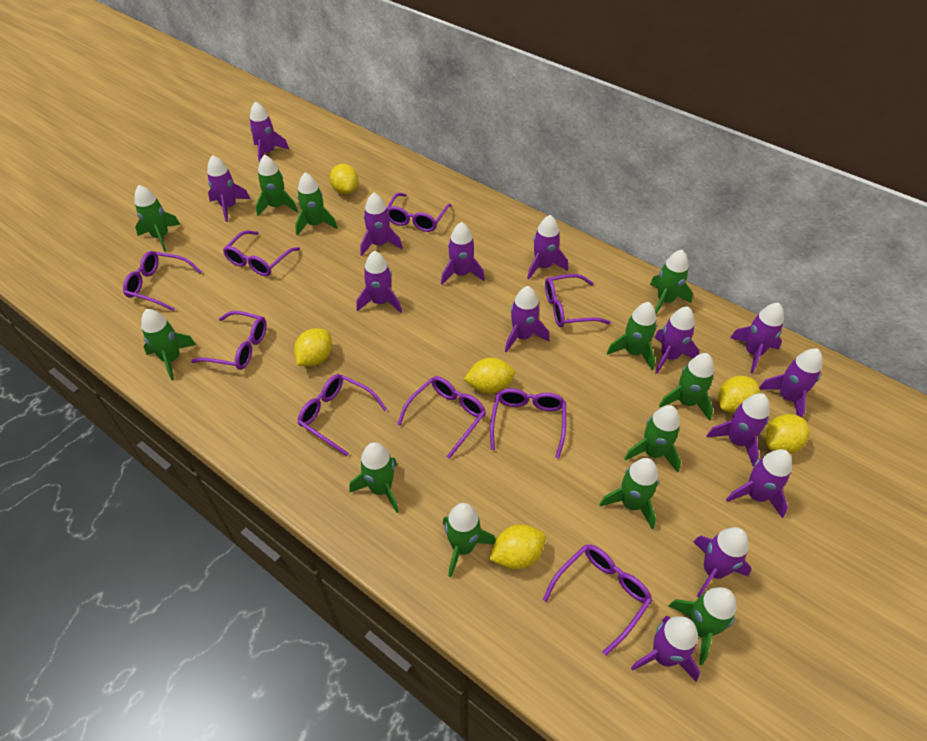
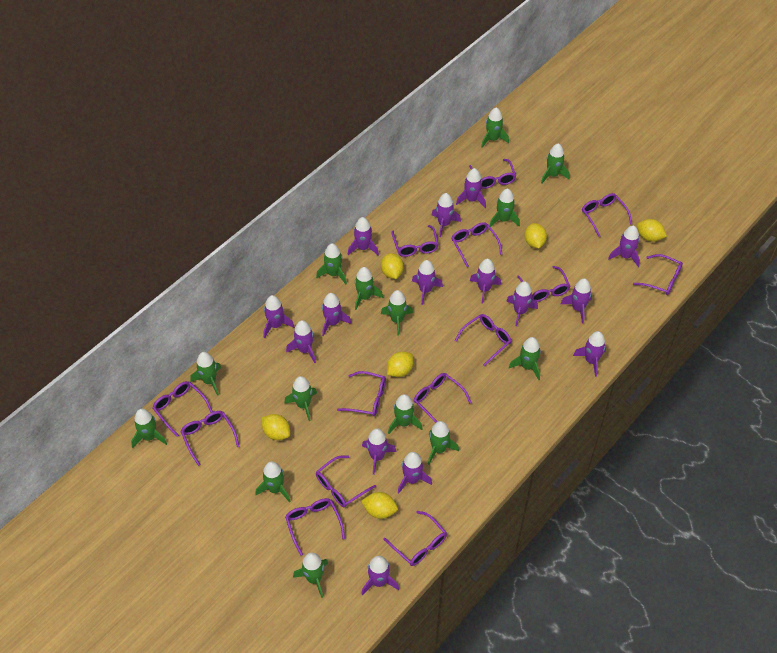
green rocket: [134,185,180,252] [141,309,196,380] [256,155,298,216] [295,173,338,235] [349,442,399,513] [443,503,495,577] [600,458,659,529] [607,302,657,370] [624,405,681,473] [650,250,693,314] [659,353,714,421] [669,587,737,665] = 12 -> [131,409,167,448] [191,352,221,396] [255,461,290,502] [284,376,317,421] [293,552,328,598] [316,243,347,284] [355,267,383,310] [381,290,413,336] [388,394,422,434] [428,421,459,464] [481,107,509,148] [489,189,520,227] [509,337,541,380] [541,143,570,184] = 14
purple glasses: [123,251,202,311] [191,311,267,370] [223,231,300,276] [297,374,387,456] [387,193,451,232] [397,376,486,459] [490,388,566,459] [543,545,652,655] [545,274,611,327] = 9 -> [153,381,213,437] [180,411,240,466] [285,498,345,556] [316,455,376,507] [337,371,386,416] [383,511,447,566] [392,225,439,257] [414,373,472,423] [451,222,503,267] [455,314,511,367] [469,159,516,189] [517,266,570,302] [582,193,632,237] [633,254,683,295] = 14
purple rocket: [207,155,250,222] [250,101,289,163] [356,251,402,313] [360,192,403,256] [441,222,485,285] [505,286,549,353] [527,215,568,280] [631,616,700,682] [654,306,699,374] [693,527,751,597] [706,393,770,466] [726,449,792,518] [730,303,784,374] [759,348,822,417] = 14 -> [264,295,294,338] [286,320,316,363] [322,293,351,336] [348,217,379,255] [361,556,399,595] [362,428,397,475] [398,452,432,493] [412,260,443,305] [431,193,461,237] [456,168,486,208] [470,259,501,304] [506,281,538,326] [560,278,592,324] [573,331,606,377] [608,225,640,267] = 15

